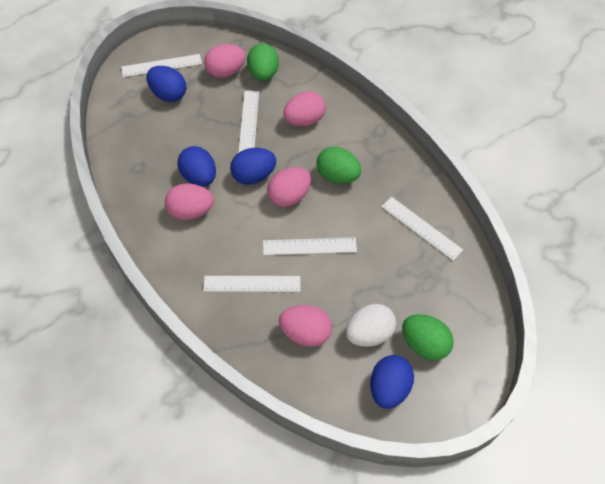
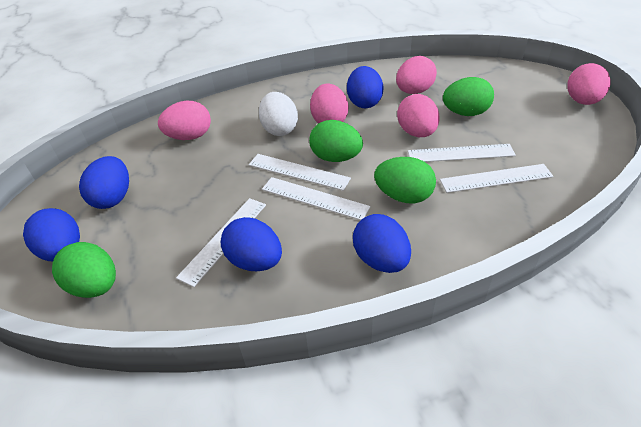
blue egg: [146,66,186,102] [177,146,216,186] [230,148,276,185] [370,355,414,409] = 4 -> [23,208,80,261] [79,156,129,209] [221,217,282,271] [347,66,384,108] [353,214,411,273] = 5
green egg: [247,43,279,81] [316,147,361,184] [402,314,454,361] = 3 -> [52,242,116,298] [309,120,363,162] [374,157,436,203] [443,77,494,116] = 4

